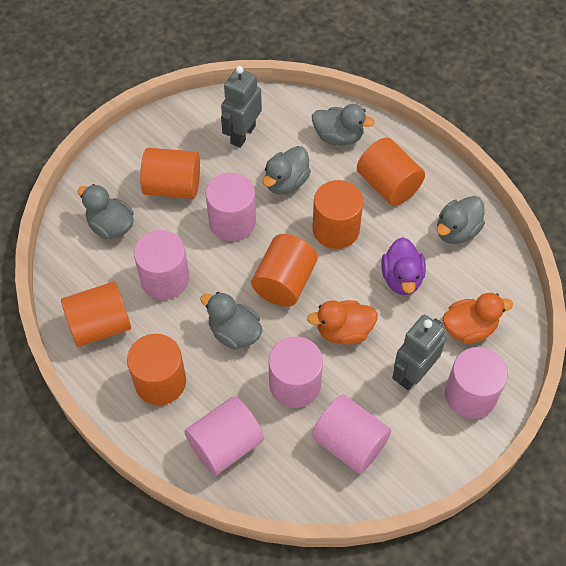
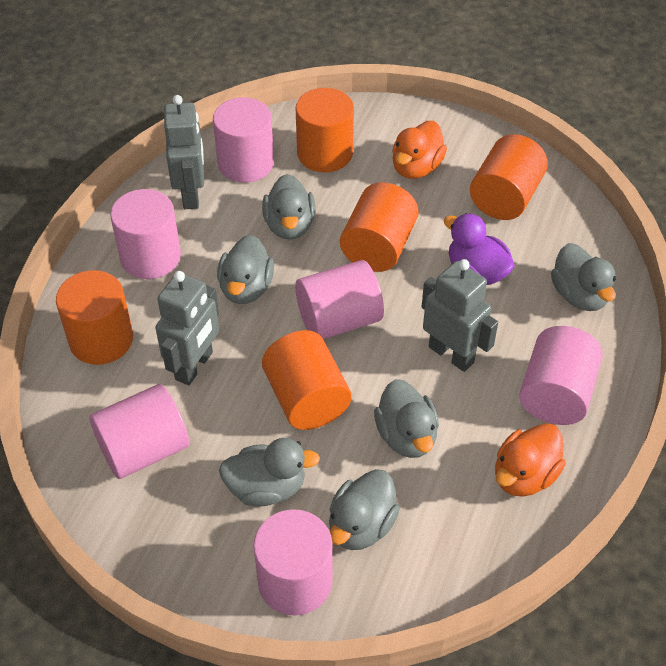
grey duck: [77,184,134,239] [200,292,263,349] [263,146,311,194] [312,104,375,145] [437,196,485,244] = 5 -> [217,235,274,304] [219,438,320,507] [262,174,316,240] [329,469,400,550] [374,379,439,458] [551,243,616,311] = 6
grey robot: [221,66,262,148] [392,315,446,390] = 2 -> [155,271,219,385] [164,95,204,209] [422,259,498,372] = 3
orange cylinder: [61,281,131,347] [127,334,186,405] [140,148,200,199] [251,234,318,307] [312,180,363,249] [357,138,425,206] = 6 -> [56,270,133,365] [262,330,351,430] [296,88,354,172] [340,182,419,272] [470,134,548,220] = 5

